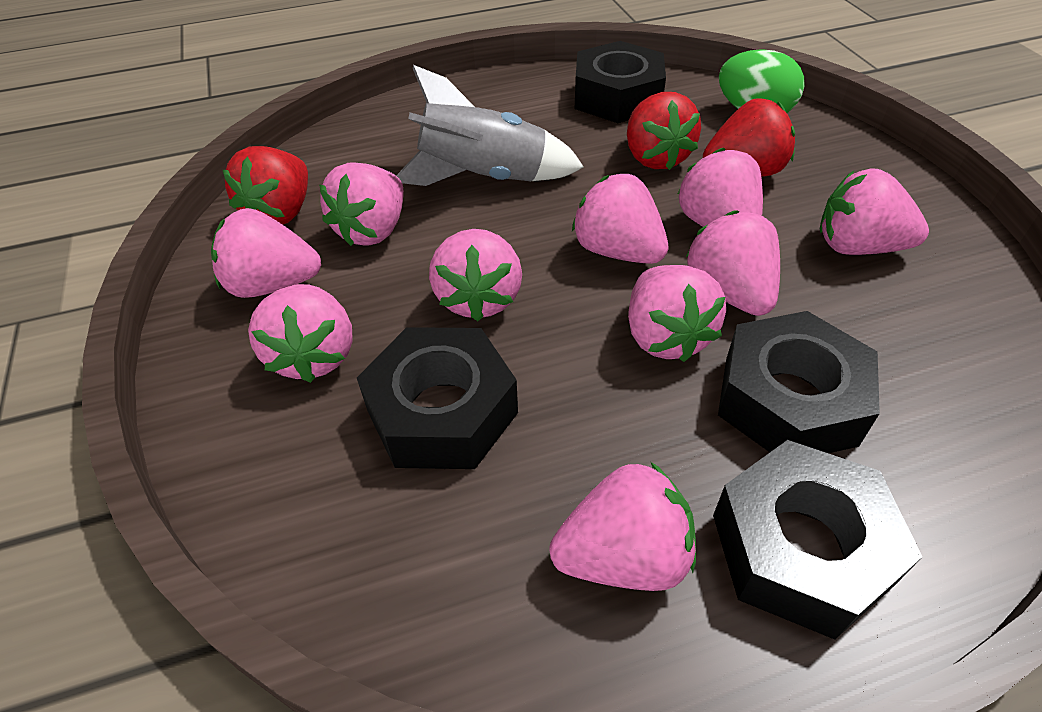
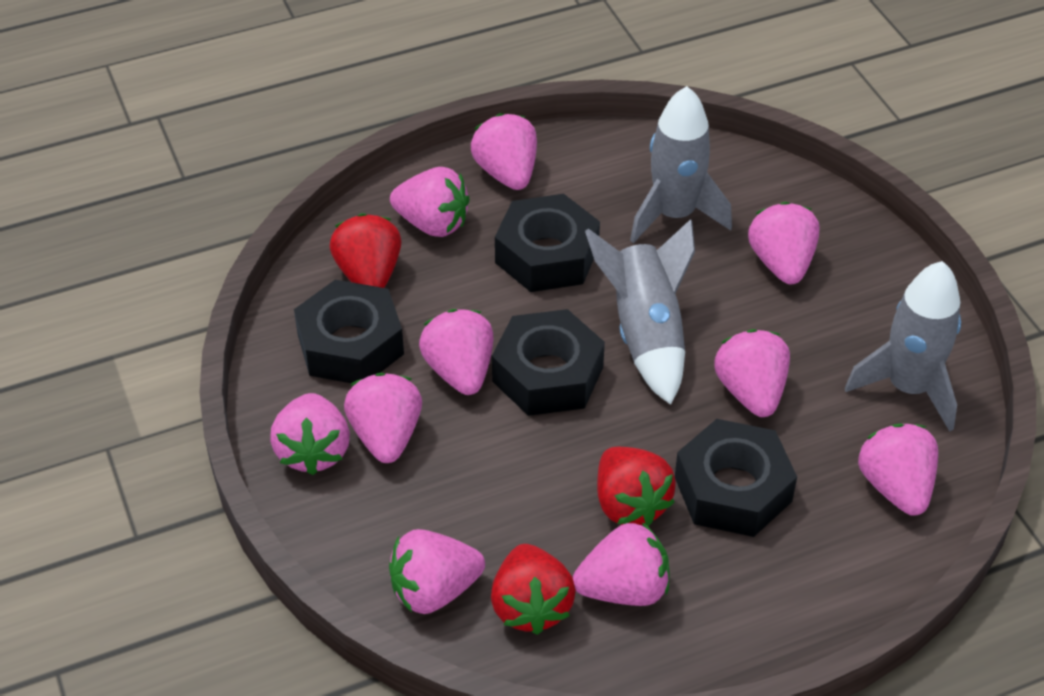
green egg: [719,49,805,113] = 1 -> none = 0
grey rocket: [396,65,584,186] = 1 -> [585,219,695,405] [630,86,732,243] [845,261,961,432] = 3

